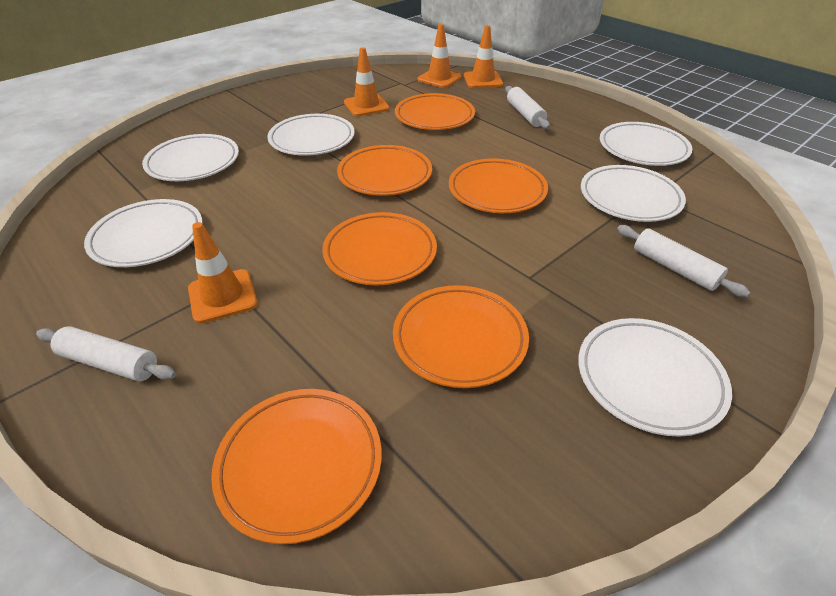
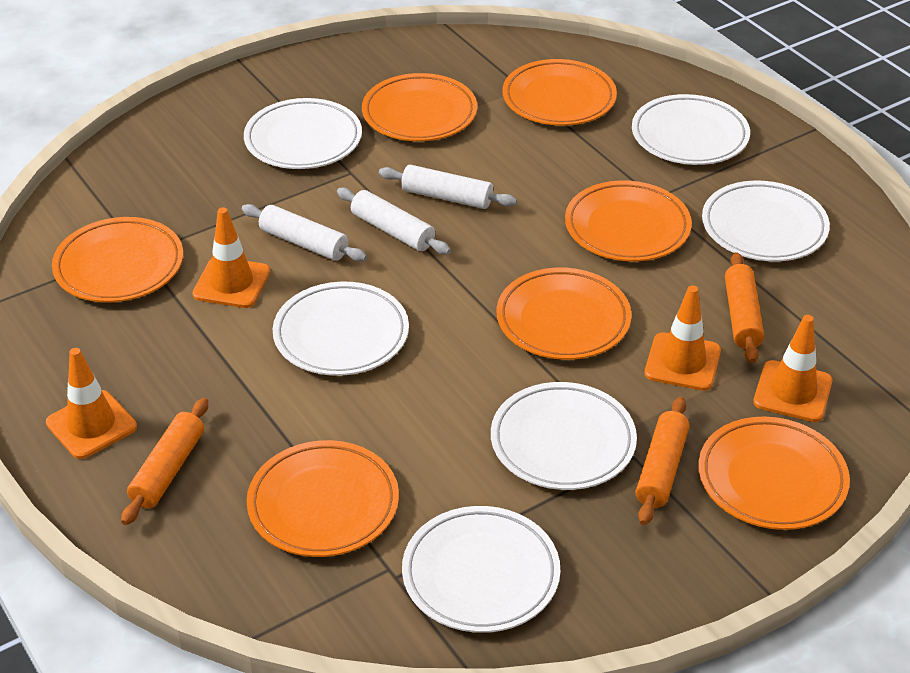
orange plate: [211,389,382,544] [322,212,437,285] [337,145,432,196] [393,285,529,388] [395,93,475,130] [449,158,548,213] = 6 -> [52,217,183,302] [247,440,399,557] [362,73,477,141] [496,268,632,360] [502,59,617,126] [565,180,692,261] [698,417,850,530] = 7
orange rolling pin: none = 0 -> [121,398,208,525] [635,397,690,525] [725,252,764,363] = 3

